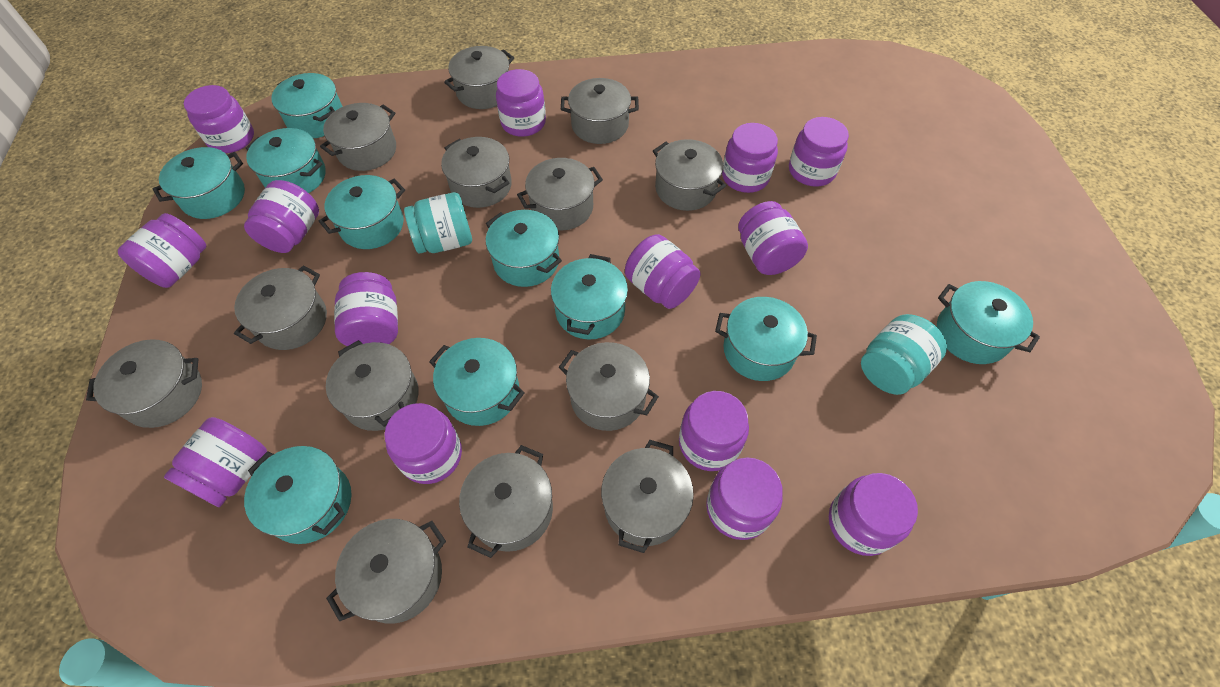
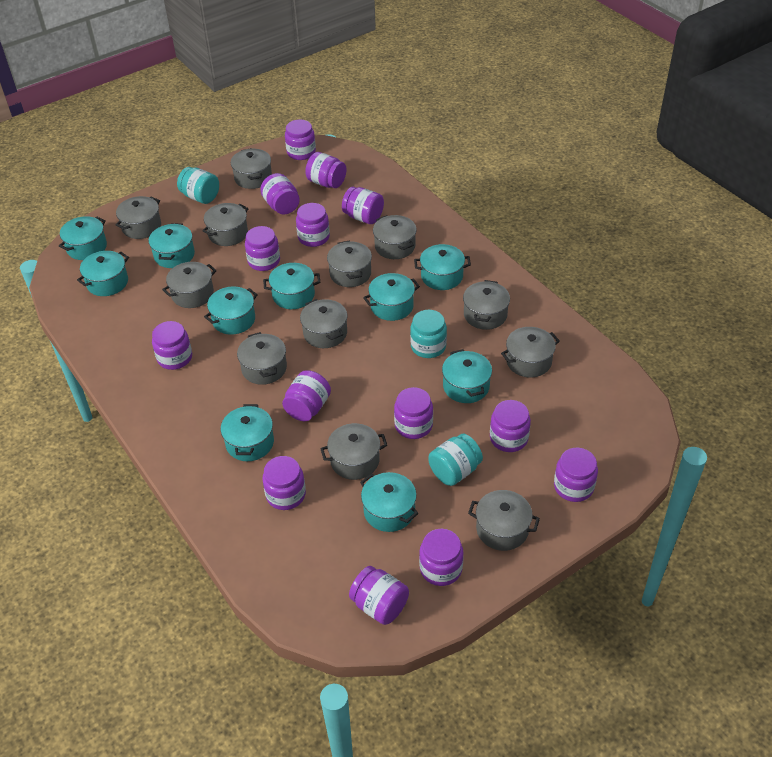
grey pot: [86,339,202,428] [234,265,327,350] [320,103,396,171] [326,340,419,431] [326,519,446,624] [441,137,512,208] [444,46,514,109] [459,445,553,558] [517,158,603,230] [559,342,659,431] [561,78,639,144] [601,440,694,553] [653,139,726,211] = 13 -> [115,196,161,239] [162,262,217,308] [202,203,249,246] [231,148,272,189] [237,332,287,385] [300,299,347,348] [320,423,388,480] [327,241,372,287] [373,215,417,259] [463,280,510,330] [468,490,540,551] [501,327,560,378] = 12
turquoise jar: [404,192,472,254] [861,314,947,395] = 2 -> [177,167,219,204] [410,310,447,358] [428,434,483,486] = 3

